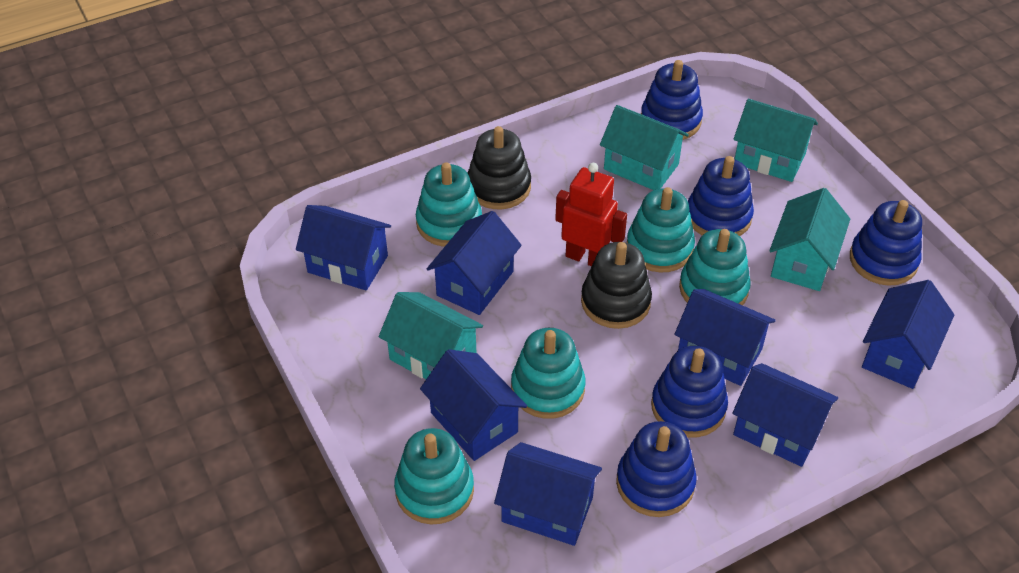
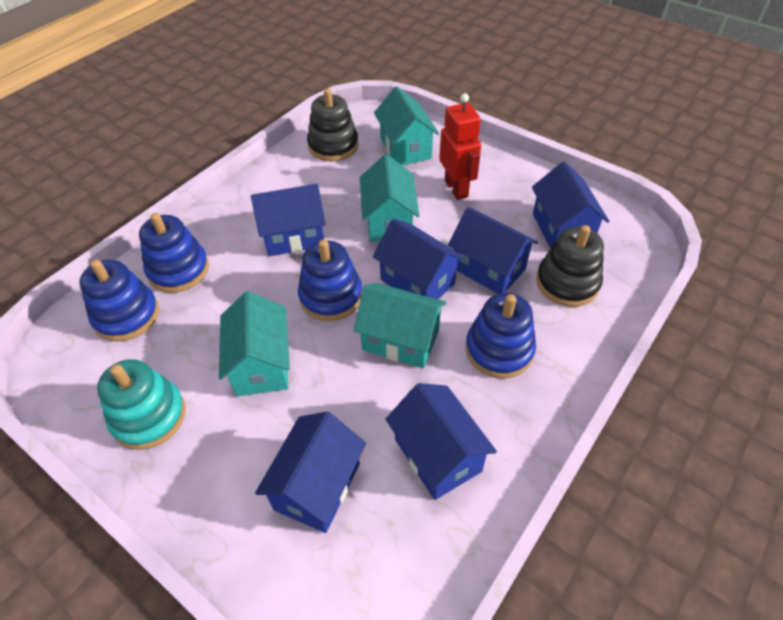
blue house: [296,205,391,291] [420,349,527,461] [427,211,522,315] [494,442,602,546] [674,289,776,386] [732,363,838,467] [862,280,954,389] = 7 -> [251,184,326,256] [255,412,366,533] [373,219,465,299] [386,383,497,500] [448,207,538,294] [532,161,609,249] = 6
blue stacking toy: [616,421,697,517] [641,60,703,140] [651,346,728,438] [688,156,754,236] [850,200,922,286] = 5 -> [80,260,159,341] [139,213,209,293] [298,239,362,321] [465,293,536,379] = 4
turquoise stacking toy: [394,428,474,524] [416,162,482,247] [511,328,586,419] [627,187,695,272] [679,229,751,305] = 5 -> [97,359,186,450] = 1

